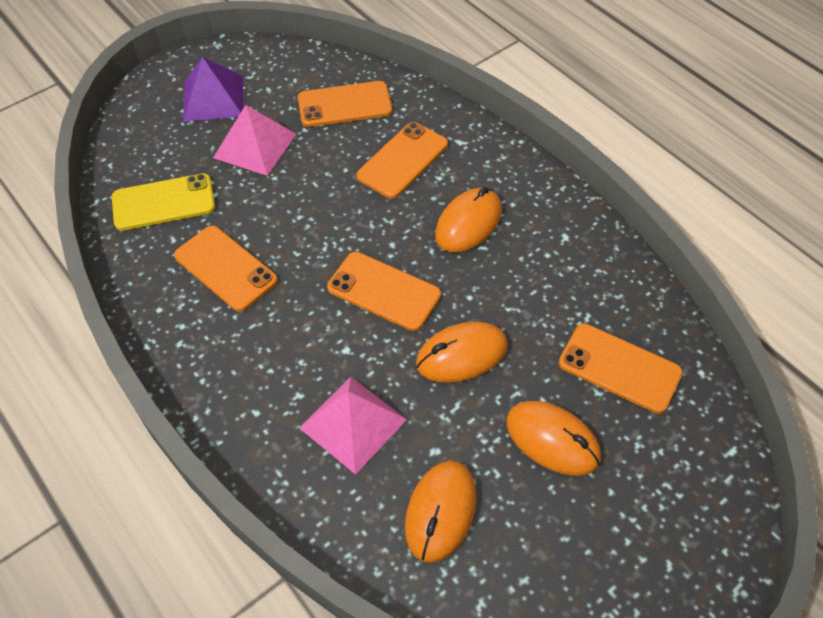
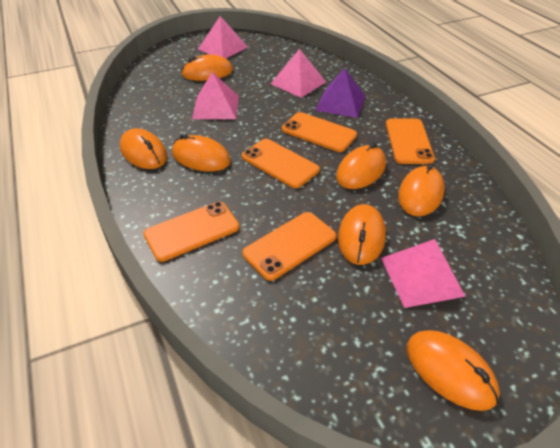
orange mouse: [405,461,477,563] [416,322,508,382] [435,187,502,252] [506,401,601,476] = 4 -> [120,128,167,169] [172,134,231,171] [181,55,233,81] [336,143,386,189] [338,204,386,265] [398,163,445,216] [407,330,500,411] = 7
pink pyramid: [213,105,296,176] [299,377,407,475] = 2 -> [192,72,239,119] [198,16,248,59] [271,49,326,98] [381,239,466,308] = 4
yellow phone: [112,173,215,231] = 1 -> none = 0

